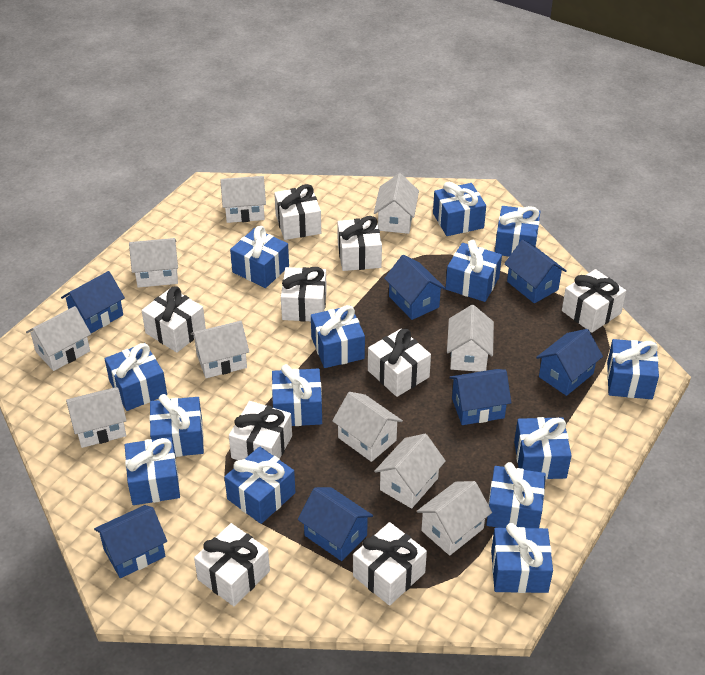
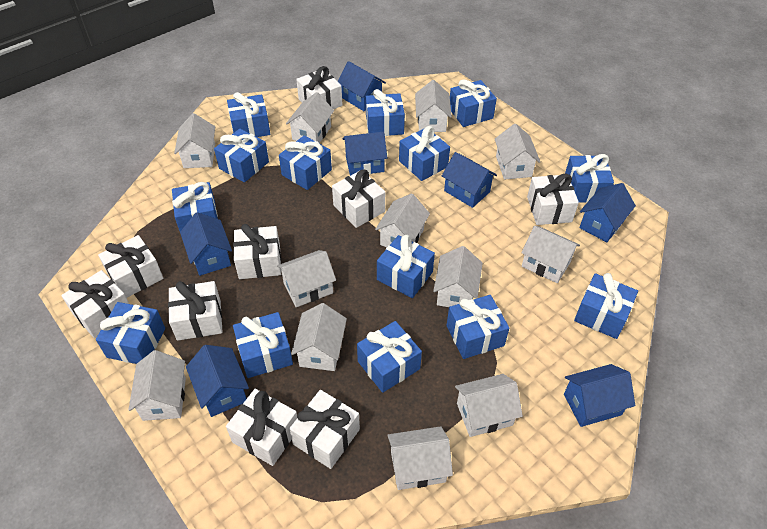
white house: [26,306,91,371] [66,387,127,448] [129,238,178,288] [190,321,249,378] [220,176,266,223] [332,392,403,462] [374,173,419,234] [374,434,446,509] [417,481,492,556] [447,305,494,372] = 10 -> [128,350,186,421] [174,113,215,168] [277,250,336,307] [286,92,334,143] [291,303,347,371] [375,193,430,247] [387,426,453,490] [415,80,452,132] [433,246,483,307] [455,374,523,437] [495,124,540,180] [521,226,580,283] = 12

